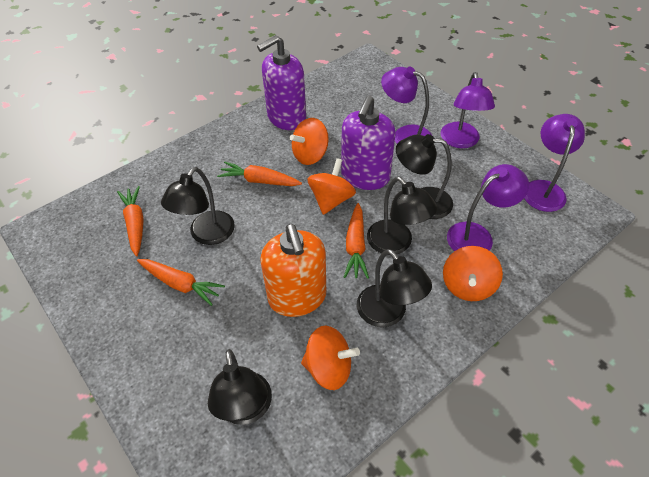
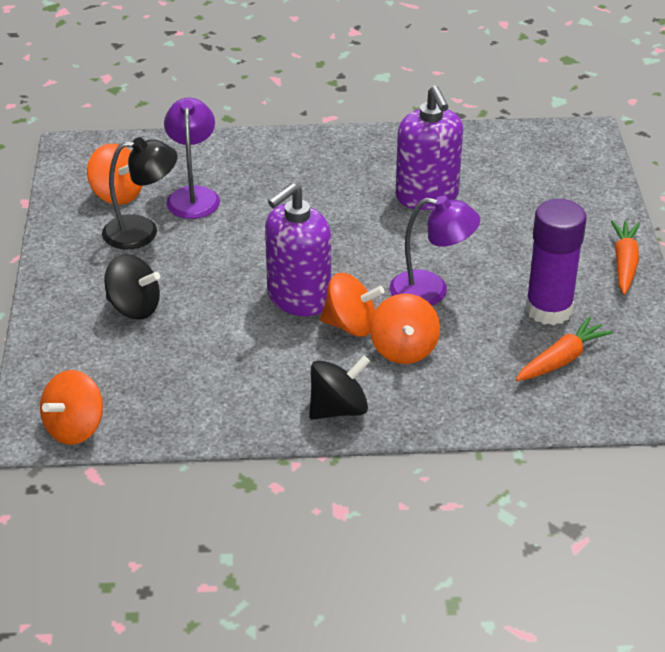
black lamp: [161,167,235,245] [208,349,272,425] [357,249,432,327] [367,177,437,255] [396,134,453,219] = 5 -> [102,137,177,249] = 1
black spinning top: none = 0 -> [104,254,160,320] [309,356,370,420] = 2
orange carrot: [117,186,144,256] [137,259,225,306] [217,162,302,186] [344,203,369,279] = 4 -> [516,317,613,381] [611,220,640,295] = 2
orange soap dispenser: [260,224,326,317] = 1 -> none = 0
purple glue stick: none = 0 -> [526,199,587,325] = 1
purple lamp: [381,67,432,144] [441,72,495,148] [447,164,529,251] [524,114,585,212] = 4 -> [164,98,220,219] [390,196,480,305] = 2

